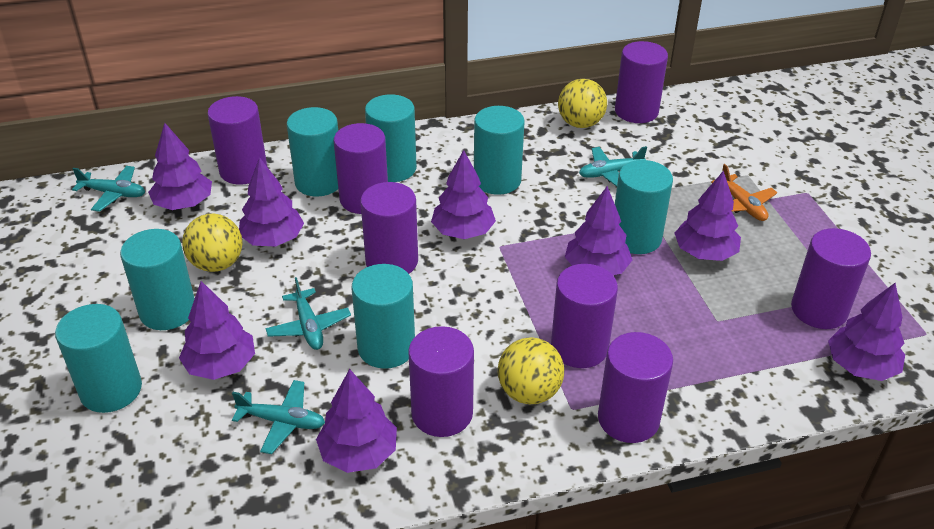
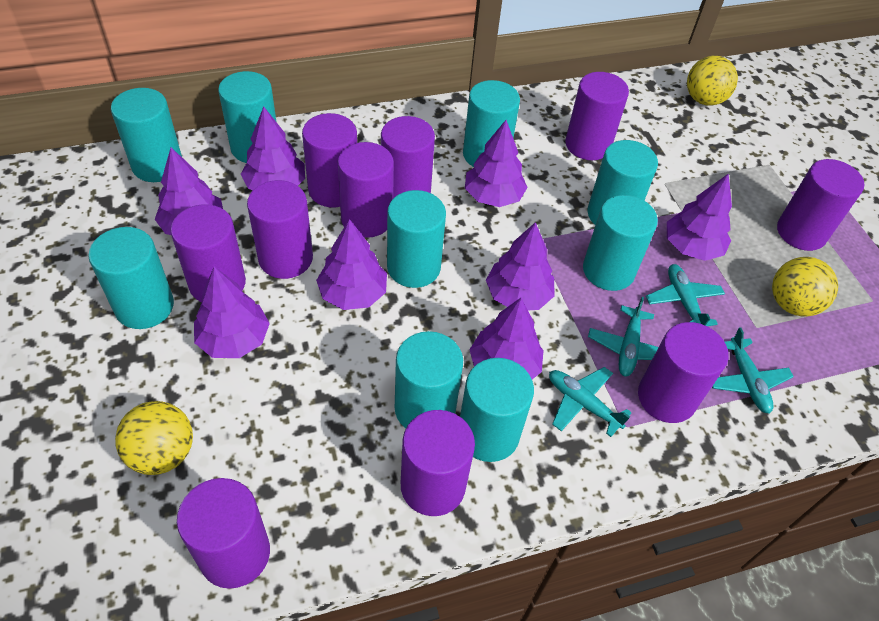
orange plane: [711,164,777,221] = 1 -> none = 0
purple cylinder: [208,96,267,185] [334,123,388,214] [360,182,418,274] [408,326,474,437] [551,264,618,368] [598,332,673,443] [615,41,668,123] [791,228,871,329] = 8 -> [171,204,246,302] [177,478,270,589] [247,180,313,279] [302,113,357,207] [338,142,394,238] [381,116,435,198] [401,410,475,516] [565,72,629,160] [638,322,728,423] [777,159,865,251] = 10
turquoise cylinder: [55,304,142,413] [120,229,195,330] [287,107,338,197] [352,264,415,369] [365,94,416,182] [474,106,525,195] [615,160,673,254] = 7 -> [88,227,174,329] [111,88,182,182] [218,71,276,163] [387,190,446,288] [395,331,463,428] [460,358,534,462] [463,80,520,167] [583,195,658,291] [587,140,658,225] = 9

